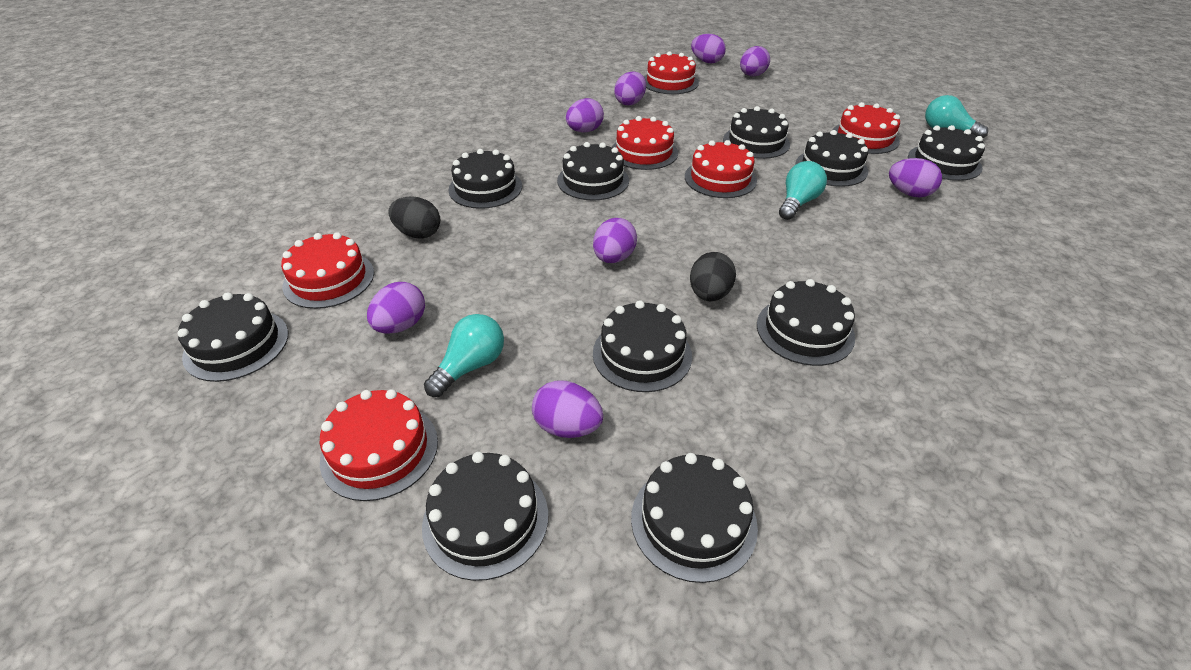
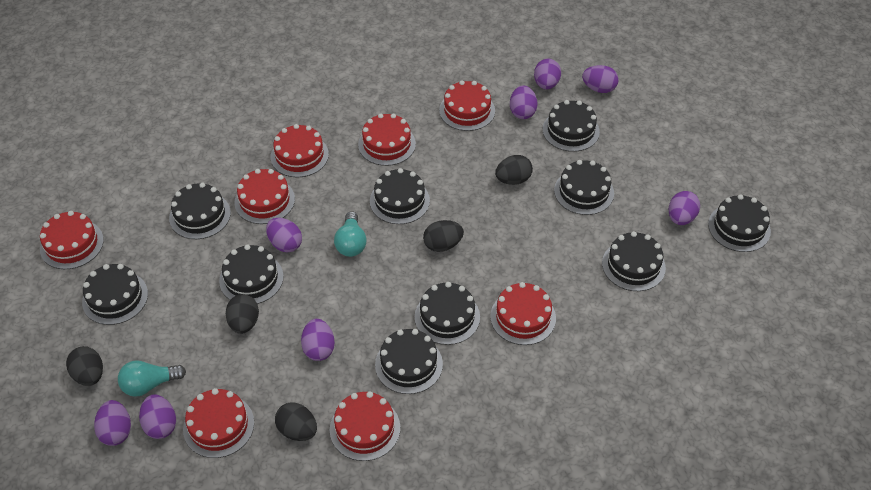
black egg: [388,196,440,239] [690,252,736,301] = 2 -> [66,346,103,386] [226,294,259,334] [275,403,317,441] [423,220,464,252] [495,155,533,185] = 5
red cake: [281,232,374,309] [320,389,438,501] [612,116,678,170] [644,51,699,94] [685,140,757,198] [832,102,900,154] = 6 -> [40,211,104,269] [183,388,254,458] [234,169,295,224] [271,124,329,177] [330,391,400,461] [358,113,416,166] [439,80,495,131] [490,282,556,345] = 8
turquoise light bulb: [424,314,504,397] [779,161,827,220] [925,95,988,138] = 3 -> [118,360,186,397] [334,211,367,257] = 2

